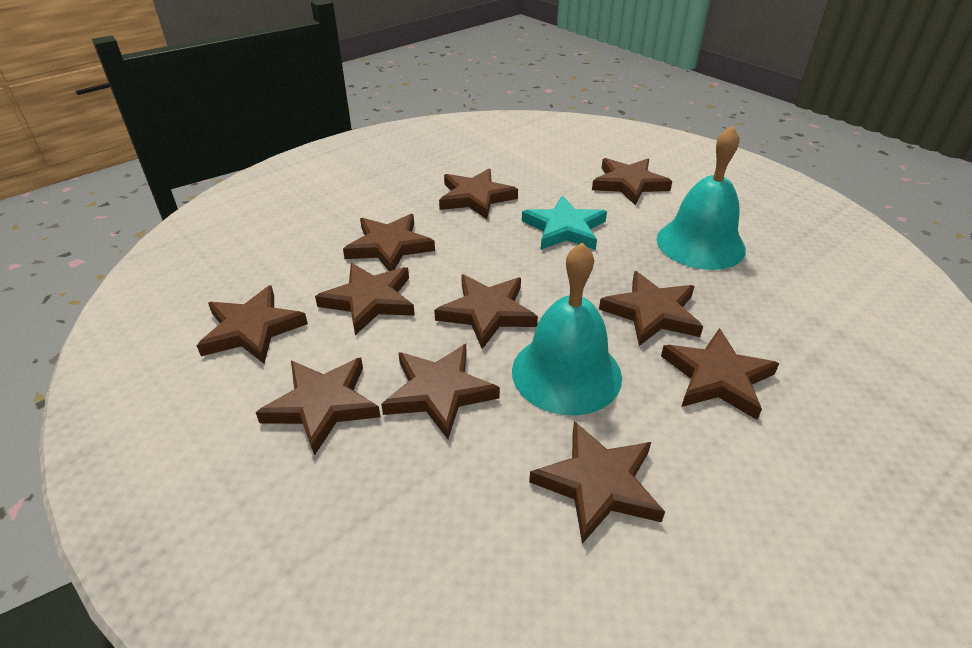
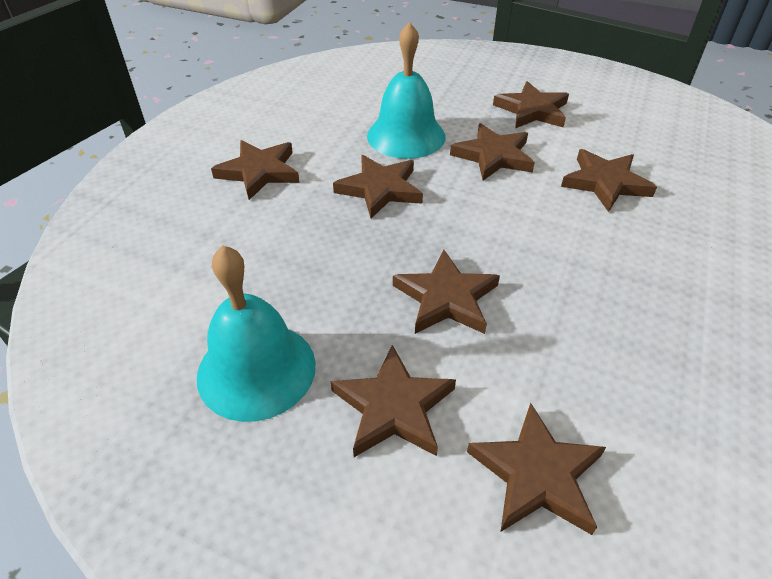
brown star: [197,285,308,363] [256,357,380,456] [315,263,415,335] [343,214,435,271] [381,344,500,439] [434,274,538,349] [439,168,518,219] [529,421,665,544] [592,158,672,205] [599,271,703,346] [661,328,779,420] = 11 -> [211,140,300,200] [331,345,456,457] [333,155,423,218] [393,250,500,334] [450,123,535,181] [467,403,606,535] [493,81,569,128] [561,149,657,212] = 8
turquoise star: [522,195,607,250] = 1 -> none = 0

